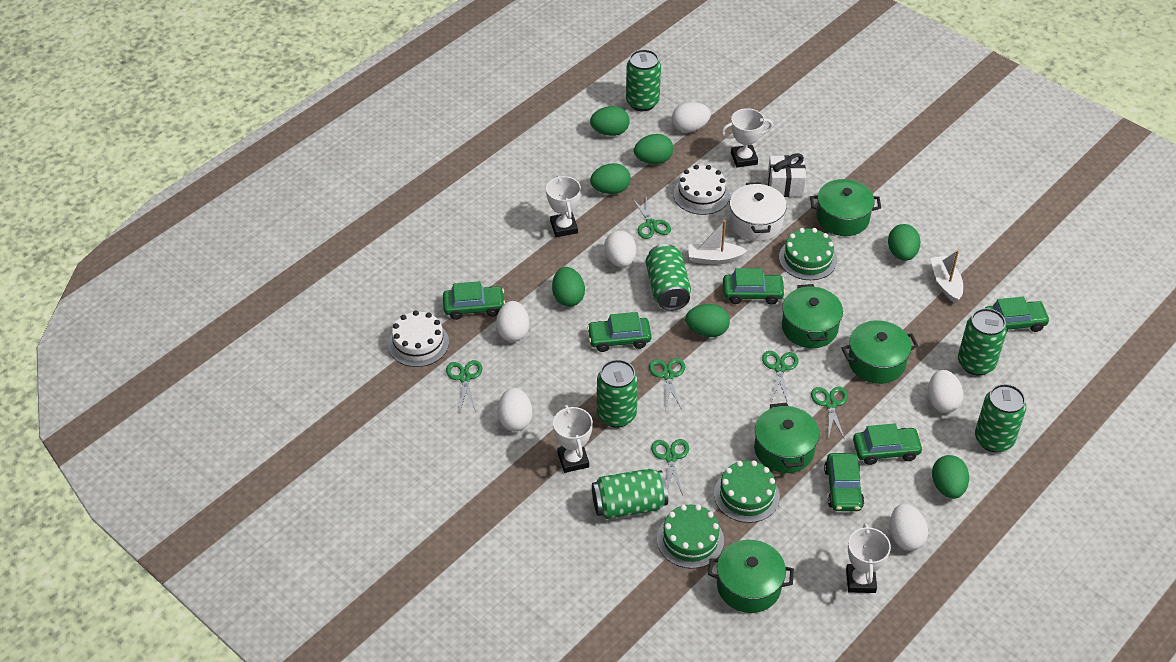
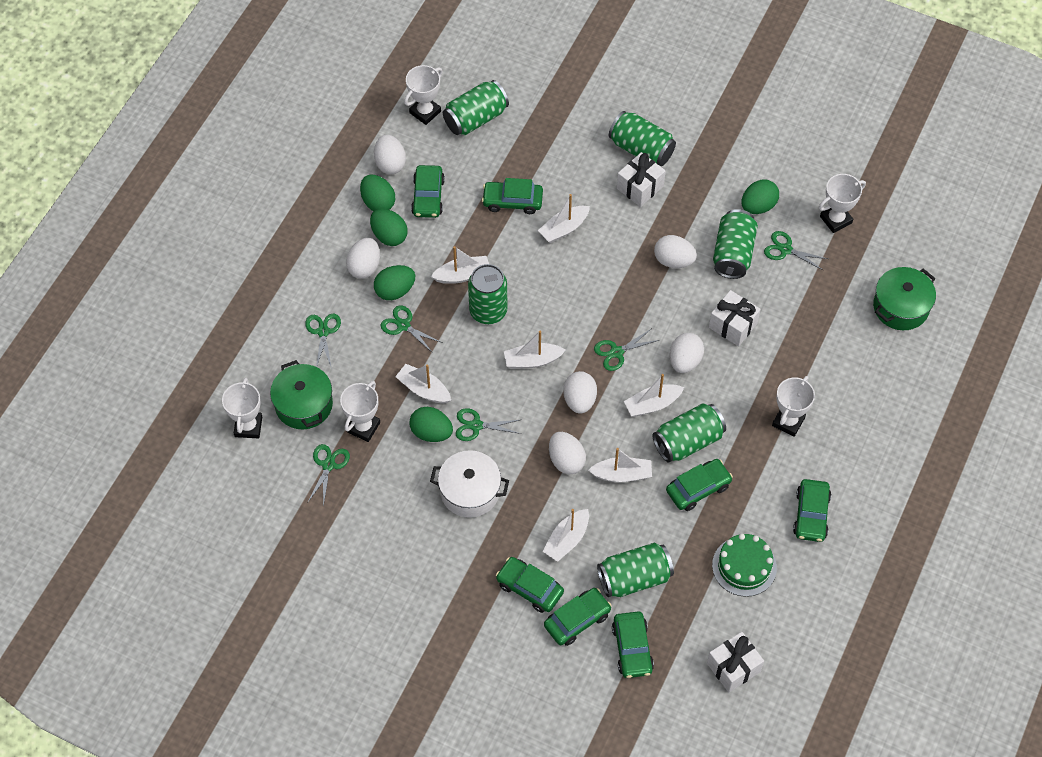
green cake: [657,504,724,569] [714,460,780,523] [779,228,837,280] = 3 -> [712,534,777,597] = 1
green car: [443,281,505,320] [587,312,652,352] [723,268,785,305] [824,453,864,511] [853,423,923,465] [985,297,1050,332] = 6 -> [411,165,445,218] [482,178,543,214] [496,557,564,613] [544,588,612,646] [612,611,654,678] [666,459,733,511] [793,479,831,542] = 7
green egg: [552,267,585,307] [590,106,630,136] [590,163,631,194] [634,134,673,164] [685,304,730,337] [888,224,921,261] [932,455,969,499] = 7 -> [360,175,395,211] [370,209,408,246] [374,265,415,300] [410,407,453,442] [741,180,779,214] = 5
green pot: [708,540,794,613] [754,403,819,473] [782,284,843,348] [810,179,881,236] [842,320,918,384] = 5 -> [270,360,333,429] [873,267,936,330] = 2
white boat: [688,220,747,264] [931,250,963,303] = 2 -> [395,364,451,403] [431,246,489,284] [504,331,565,369] [538,194,590,243] [542,509,589,562] [588,448,652,482] [624,374,684,417] = 7
white cake: [388,310,449,367] [674,165,730,215] = 2 -> none = 0
white gift: [768,153,806,197] = 1 -> [617,152,666,207] [707,632,764,693] [709,290,761,346] = 3
white trophy: [546,175,581,237] [553,405,593,473] [721,108,773,167] [846,523,891,593] = 4 -> [222,378,262,438] [340,381,380,442] [404,65,443,125] [772,376,815,437] [819,174,866,233] = 5

